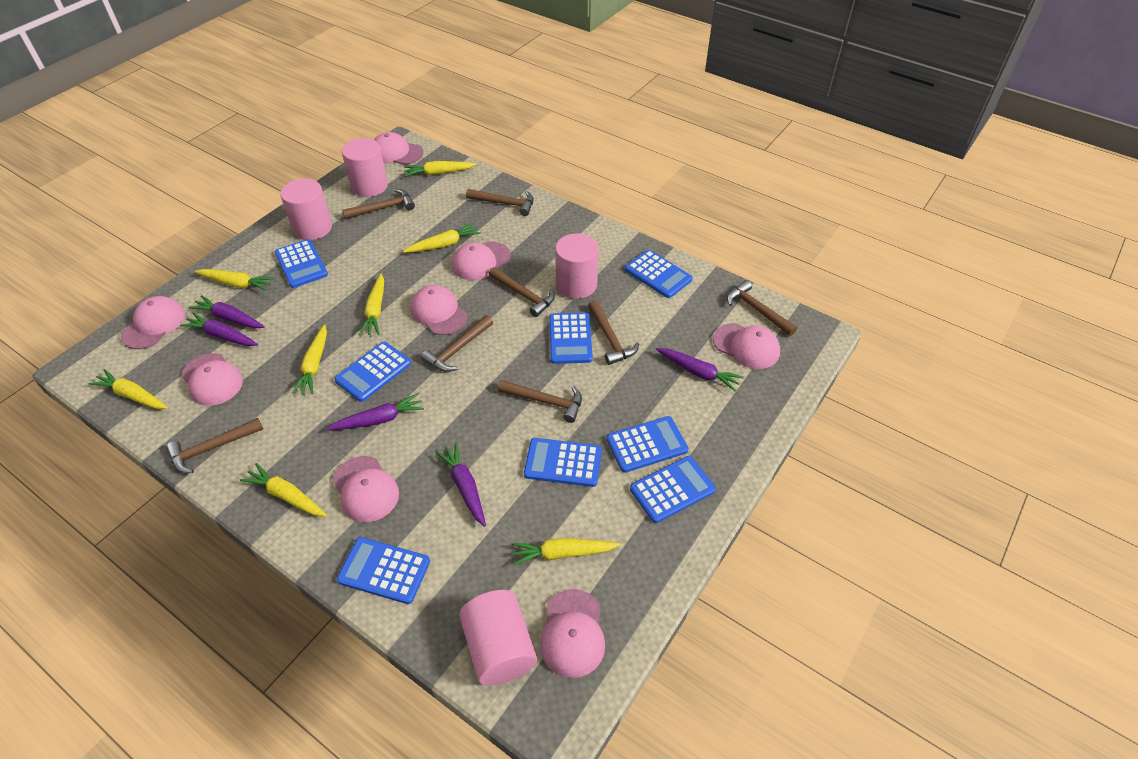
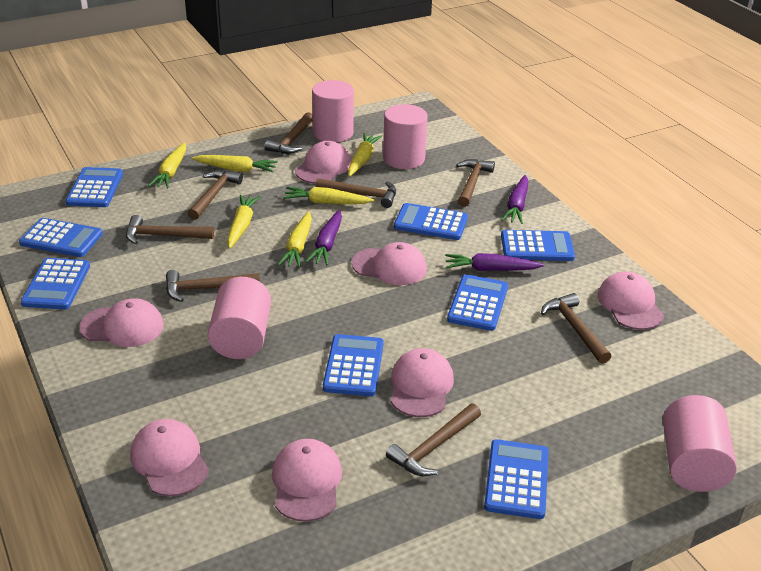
pink cap: [121,296,185,349] [181,353,243,406] [333,456,399,522] [374,132,423,165] [410,285,468,335] [452,242,511,280] [540,589,605,678] [713,323,780,369] = 8 -> [79,298,164,347] [130,419,209,496] [272,439,342,522] [295,141,351,184] [352,242,427,285] [391,348,454,417] [598,272,664,330] = 7
purple carrot: [180,312,258,346] [189,295,265,328] [326,393,424,431] [436,443,486,527] [656,348,744,392] = 5 -> [306,210,342,265] [445,253,544,271] [501,175,528,224] = 3
yellow carrot: [88,369,168,409] [194,269,275,291] [240,463,327,517] [292,325,327,394] [359,274,384,335] [403,223,481,253] [404,161,477,177] [511,538,621,566] = 8 -> [148,142,186,188] [191,155,278,172] [227,195,260,249] [278,211,312,268] [283,187,374,204] [348,133,382,177] = 6

